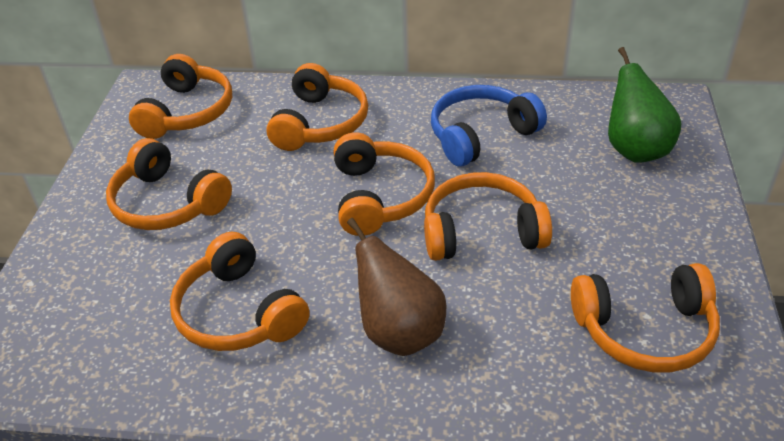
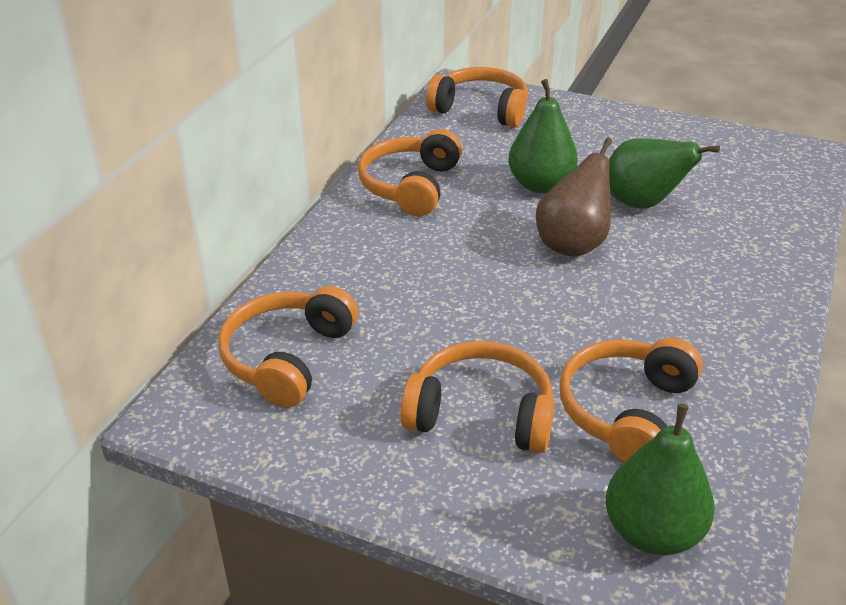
blue headphones: [431,85,547,166] = 1 -> none = 0
green pear: [608,47,681,163] = 1 -> [508,79,578,193] [606,404,715,556] [609,138,720,209] = 3
orange headphones: [106,138,232,230] [129,54,232,139] [170,232,310,351] [267,63,368,151] [334,132,435,236] [424,172,552,261] [571,263,720,372] = 7 -> [218,286,358,408] [358,129,462,216] [400,341,555,453] [426,67,528,127] [560,338,702,463] = 5

